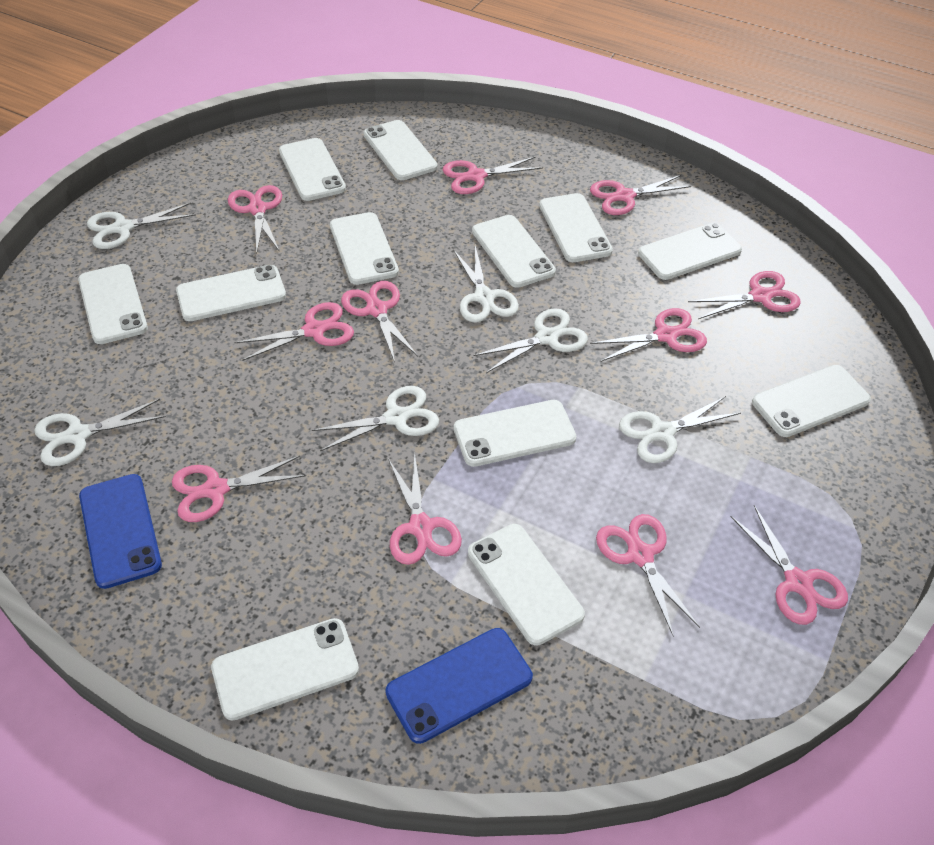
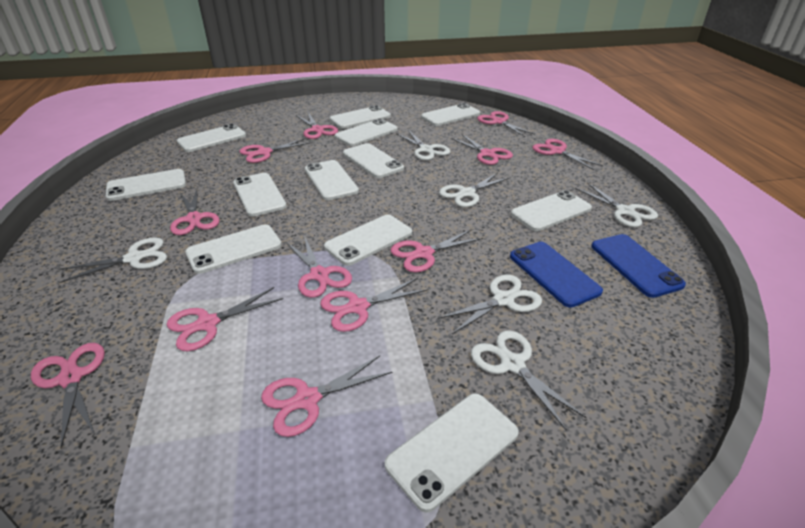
pink scissors: [172,456,306,522] [228,185,282,254] [235,302,354,361] [341,281,418,362] [388,453,462,565] [443,157,543,194] [590,175,691,215] [590,308,707,362] [596,514,700,637] [688,271,801,319] [731,505,848,625] = 11 -> [31,343,105,449] [167,287,283,351] [170,189,220,235] [239,138,312,163] [261,355,393,437] [286,235,352,298] [296,112,338,139] [320,278,428,332] [391,229,483,272] [451,134,513,165] [477,111,535,137] [532,139,603,170] = 12

